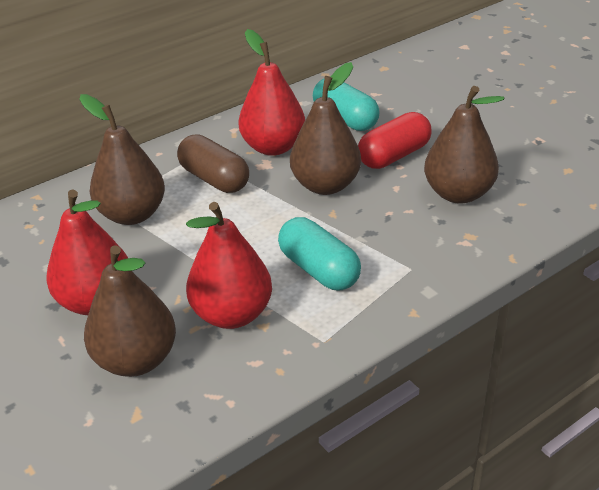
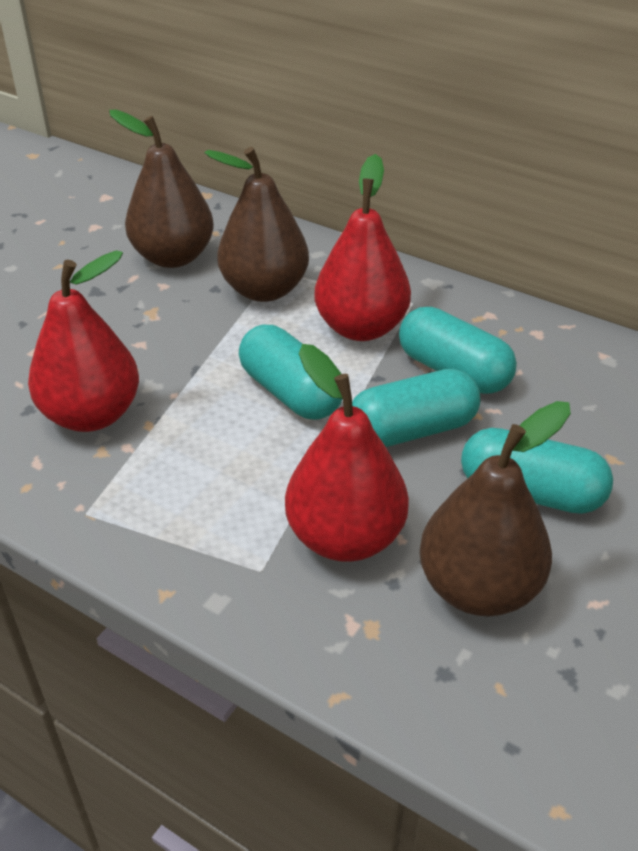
brown capsule: [177,134,249,193] = 1 -> none = 0
brown pear: [79,94,165,225] [84,245,176,377] [290,62,361,195] [424,86,504,204] = 4 -> [109,110,214,268] [204,147,309,302] [419,401,571,617] = 3
red capsule: [358,112,432,169] = 1 -> none = 0
turquoise capsule: [278,217,361,291] [313,78,379,131] = 2 -> [239,325,343,420] [352,369,480,447] [399,307,517,394] [461,428,613,514] = 4

